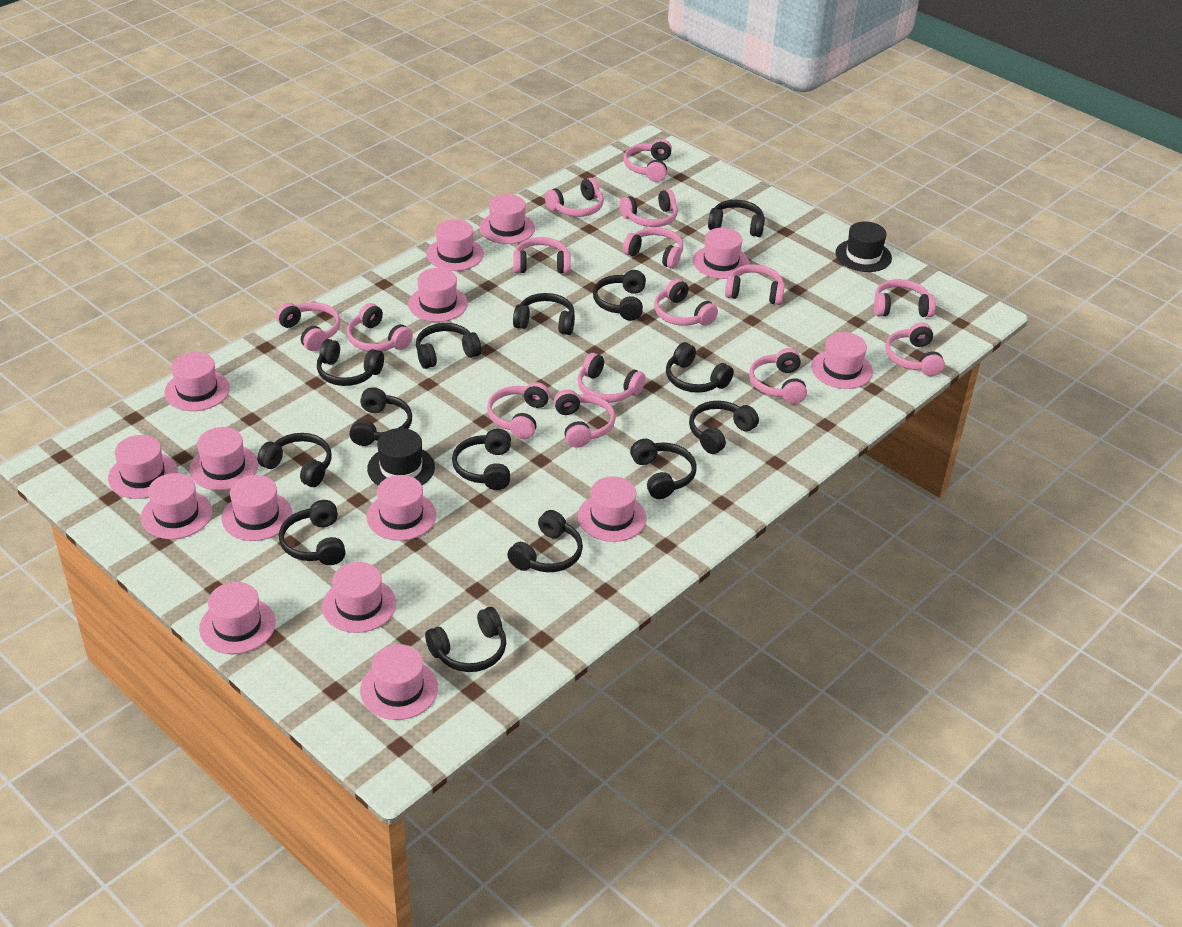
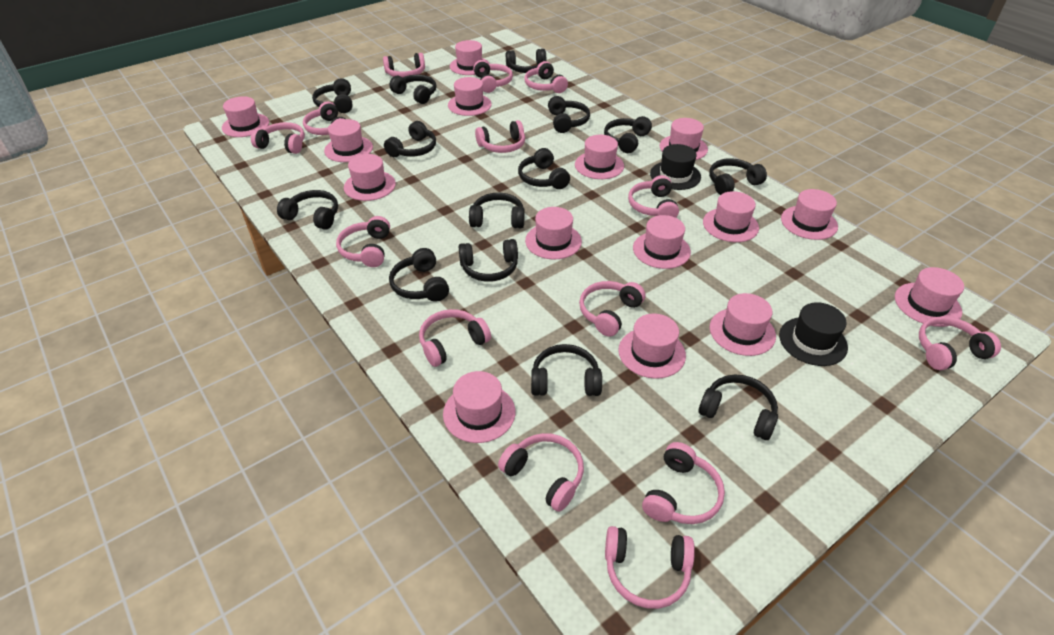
pink headphones: [276,302,341,351] [347,303,413,351] [487,382,550,439] [513,237,571,274] [545,178,604,217] [554,389,616,448] [577,353,646,403] [620,189,678,227] [623,227,683,269] [624,139,672,182] [654,279,718,326] [725,264,785,305] [749,348,807,404] [874,279,936,317] [885,323,945,376] = 15 -> [251,122,305,154] [303,101,345,135] [336,216,390,267] [383,53,425,77] [419,309,491,367] [473,60,513,93] [475,120,525,153] [498,433,584,512] [524,61,568,93] [579,281,646,337] [605,526,695,609] [628,175,679,218] [642,442,725,524] [919,316,1001,370] = 14

